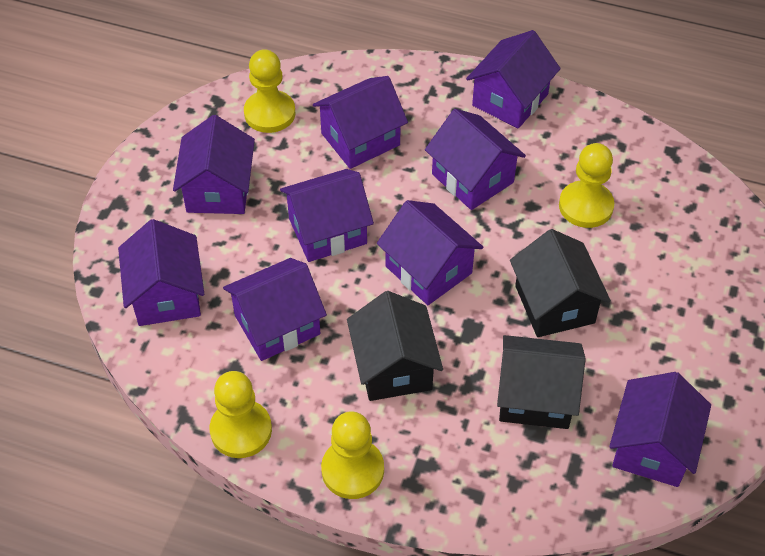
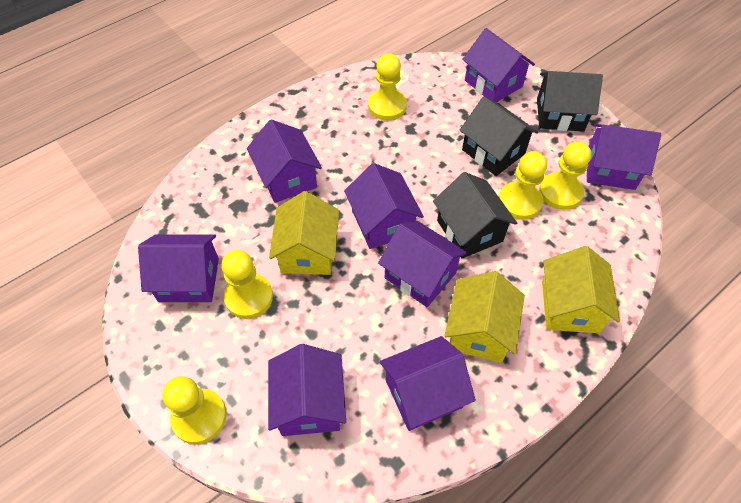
purple house: [118,219,204,326] [173,115,255,214] [223,258,327,361] [280,169,374,262] [313,76,408,169] [377,200,484,305] [425,109,526,210] [466,30,561,129] [609,372,711,487] = 9 -> [138,234,219,302] [247,120,322,203] [268,344,346,436] [344,163,424,249] [378,221,467,307] [380,336,476,431] [462,28,535,102] [587,124,661,190] = 8
yellow house: none = 0 -> [269,191,339,275] [444,271,525,363] [542,246,620,333] = 3
yellow pawn: [210,371,272,458] [244,49,296,133] [321,411,384,499] [559,143,614,228] = 4 -> [162,376,227,444] [221,250,273,319] [368,53,407,121] [499,151,547,220] [539,141,591,210] = 5

